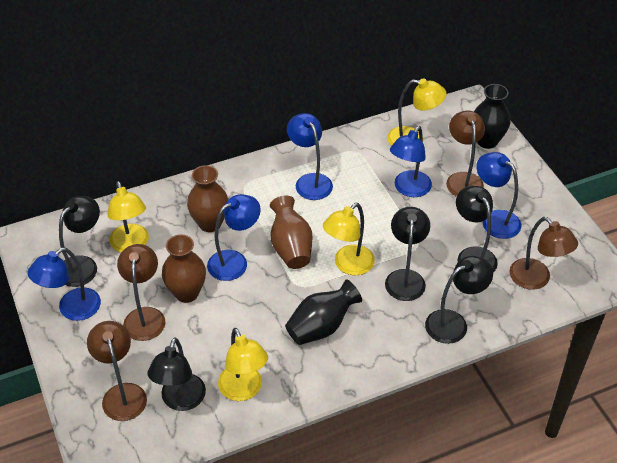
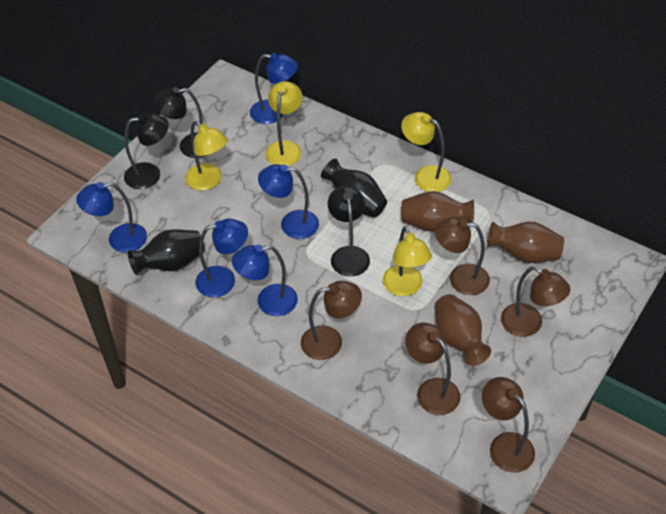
black lamp: [59,196,100,287] [148,337,206,411] [385,207,430,301] [425,256,493,344] [456,186,498,272] = 5 -> [124,113,169,189] [153,87,207,158] [328,186,370,277] = 3
brown lamp: [87,321,147,421] [117,244,165,341] [446,111,485,197] [509,217,578,290] = 4 -> [301,281,362,360] [405,323,460,415] [435,217,490,295] [482,377,535,473] [501,266,570,337] = 5

